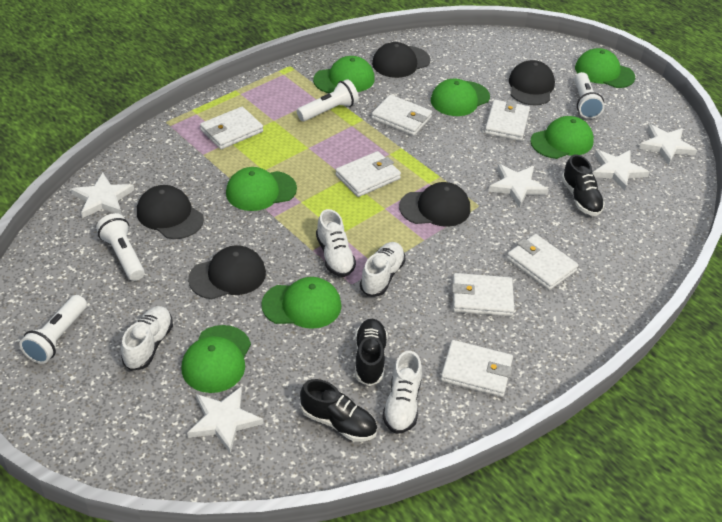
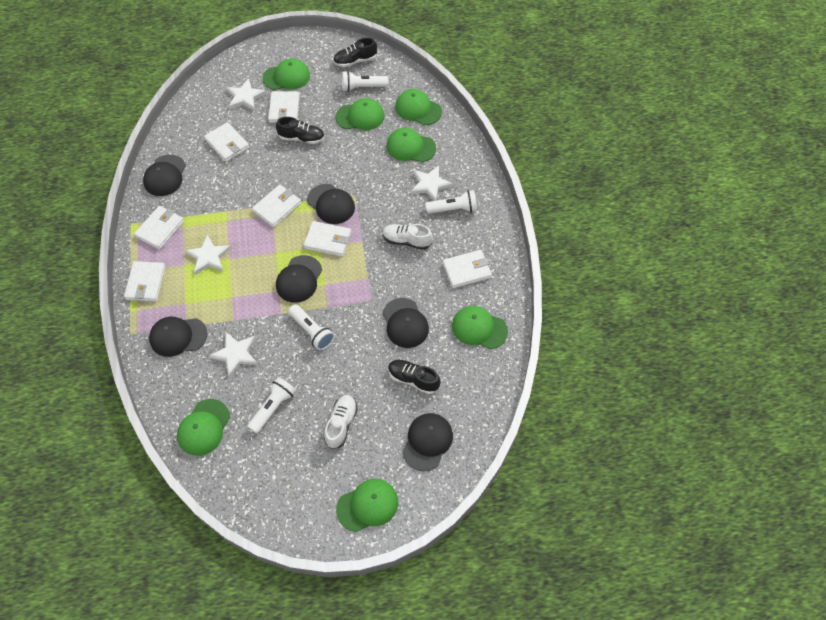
black cap: [137,185,204,239] [188,245,266,299] [372,42,430,78] [399,182,470,227] [509,60,555,105] = 5 -> [143,154,186,196] [149,317,207,357] [276,255,322,303] [307,184,355,224] [382,298,429,348] [402,413,453,471] = 6
white shoe: [121,306,173,371] [316,209,356,277] [360,242,405,296] [382,351,422,434] = 4 -> [324,395,358,449] [383,224,433,250] = 2
white star: [71,173,134,218] [187,386,263,453] [488,164,549,208] [593,150,649,191] [639,124,697,165] = 5 -> [185,235,231,275] [209,332,258,378] [226,78,267,111] [411,165,453,201] = 4

